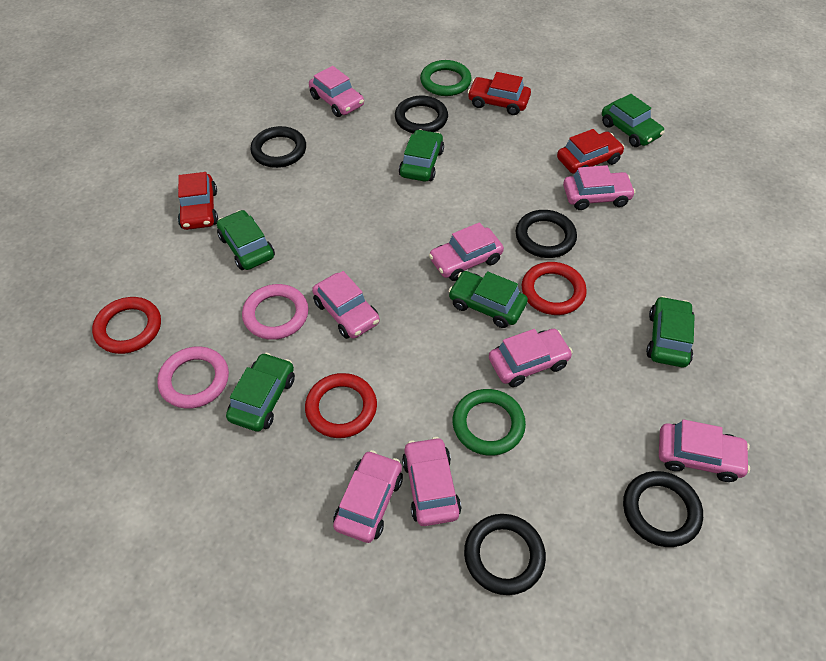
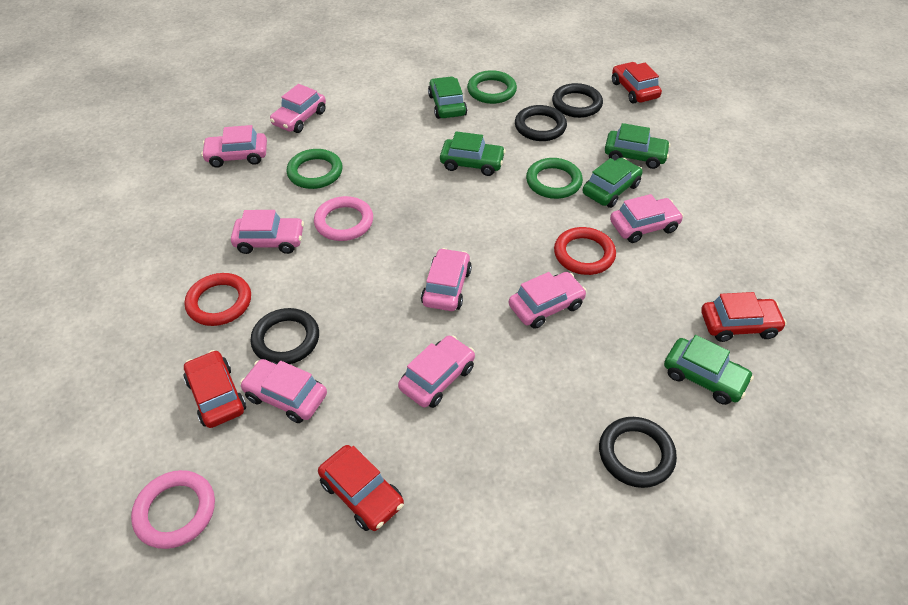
black ring: [251,126,306,168] [395,96,448,134] [464,514,546,595] [516,210,577,258] [623,471,703,547] = 5 -> [250,308,319,364] [515,105,567,141] [552,83,603,118] [599,417,677,488] = 4
green car: [217,210,275,270] [226,353,295,432] [399,129,444,182] [449,271,528,328] [602,94,664,147] [646,296,695,367] = 6 -> [428,76,467,119] [440,131,506,176] [583,158,643,208] [605,123,671,169] [664,335,754,405] = 5
green ring: [420,60,472,96] [453,389,526,456] = 2 -> [287,149,343,189] [467,70,517,104] [526,158,583,199] = 3
red car: [178,172,218,230] [467,72,531,115] [557,129,624,174] = 3 -> [184,350,246,428] [318,445,404,531] [612,62,662,103] [701,292,787,342] = 4
red ring: [92,297,161,354] [305,373,377,438] [522,262,587,315] = 3 -> [184,273,251,326] [554,227,616,275] = 2

